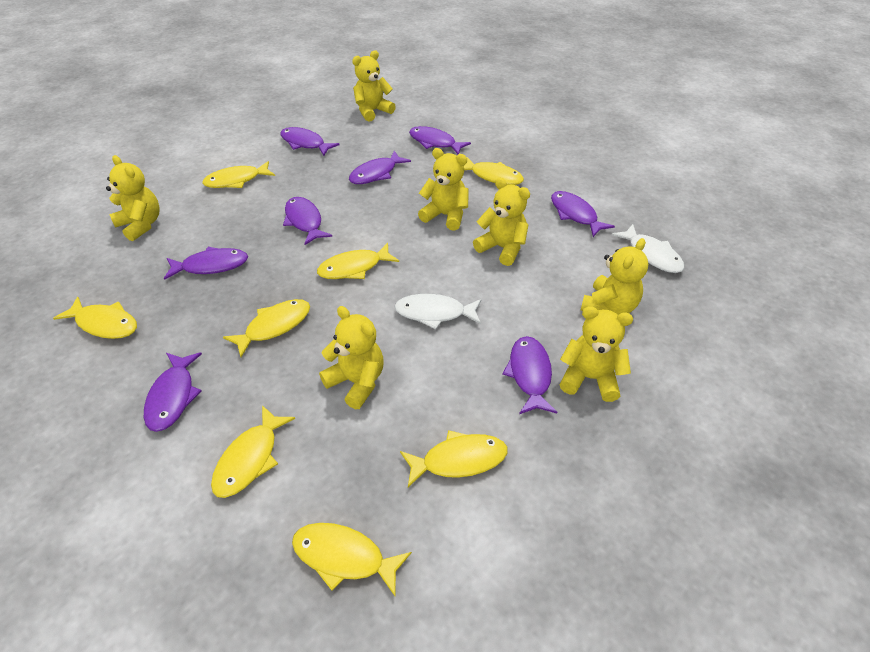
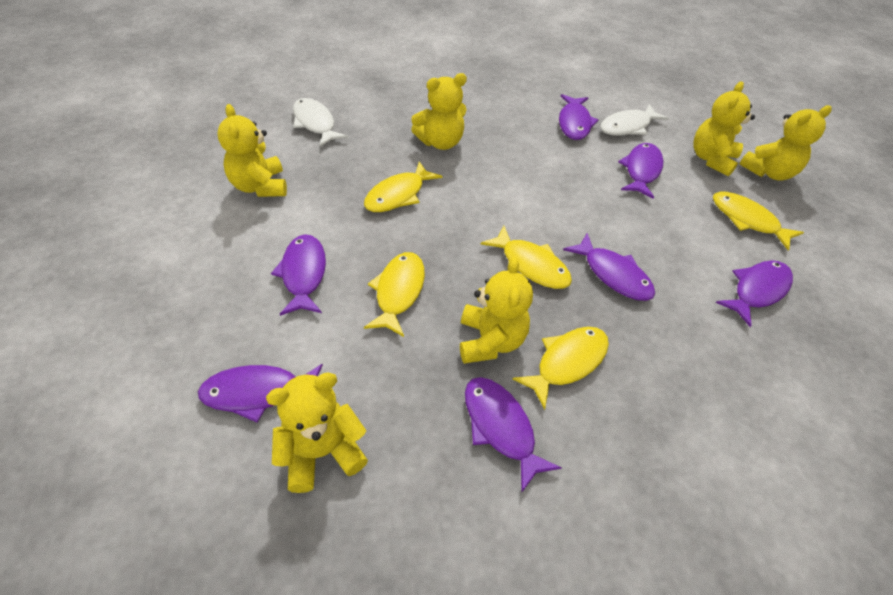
purple fish: [144,352,202,432] [164,247,248,280] [280,127,340,156] [283,197,332,245] [349,151,411,184] [409,126,471,154] [502,336,557,414] [551,191,615,237] = 8 -> [198,364,323,423] [271,234,326,316] [465,377,562,492] [559,94,598,140] [563,233,655,301] [618,143,663,199] [716,260,793,327] = 7
yellow fish: [53,297,137,339] [202,161,275,188] [211,405,295,498] [223,299,310,357] [292,523,412,596] [317,243,399,279] [400,430,508,487] [464,157,524,185] = 8 -> [364,162,443,212] [364,252,425,337] [481,226,572,289] [513,327,609,410] [713,191,804,250] = 5
yellow teddy bear: [106,155,160,241] [319,306,384,409] [352,50,396,122] [418,148,468,231] [473,178,530,266] [560,306,633,402] [581,238,648,315] = 7 -> [217,104,287,197] [266,373,368,493] [411,73,467,150] [460,257,533,364] [694,81,755,176] [740,105,831,181] = 6

